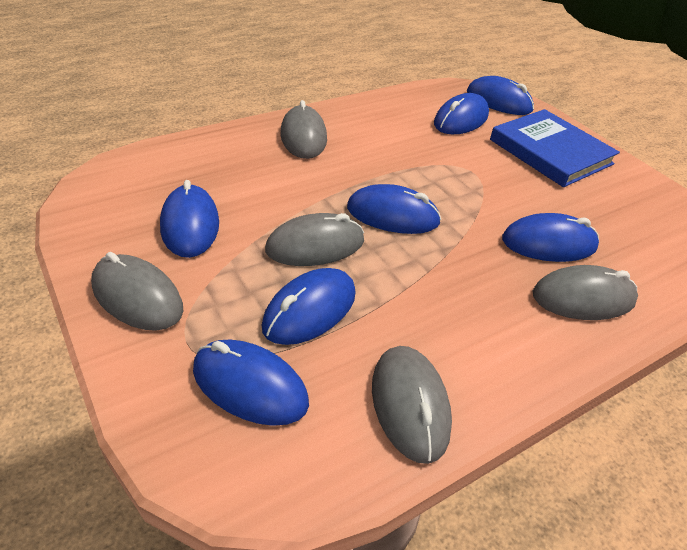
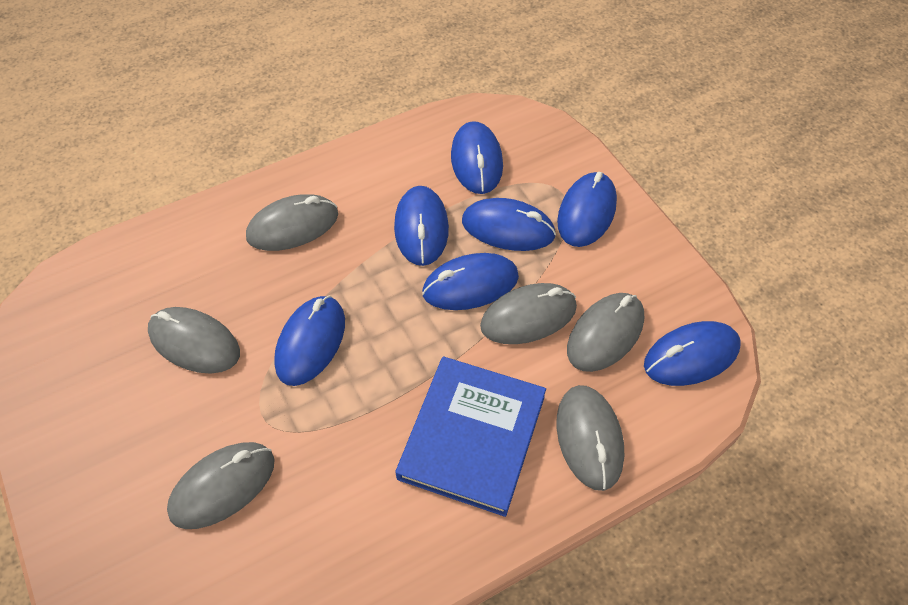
grey mouse: [91,252,183,331] [265,213,364,266] [280,100,327,159] [372,346,452,464] [533,265,638,320] = 5 -> [148,307,240,373] [167,442,275,529] [246,194,338,251] [480,283,577,344] [557,385,624,491] [567,293,644,372] = 6

